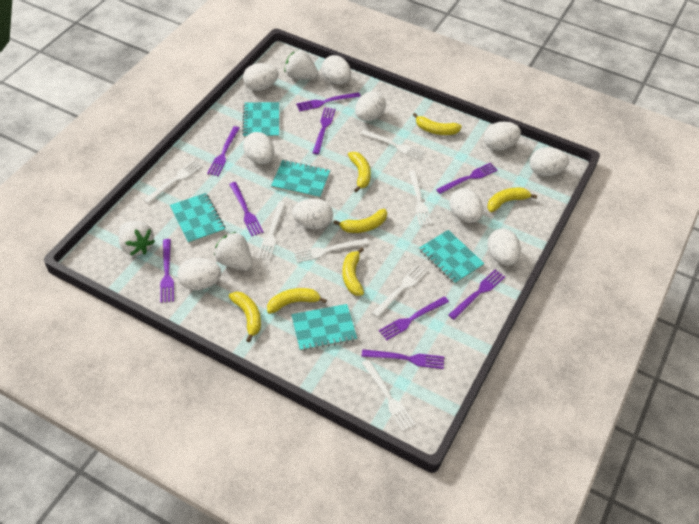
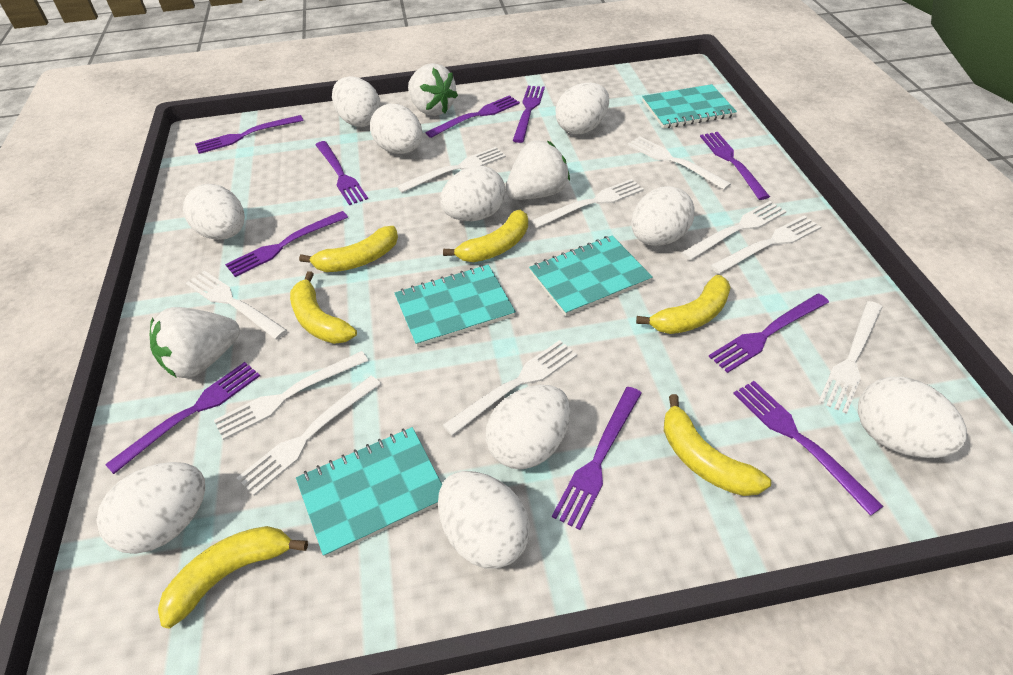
purple fork: [160,239,174,303] [207,126,240,177] [229,182,264,236] [296,92,361,112] [312,107,336,154] [362,349,444,369] [379,296,449,341] [436,163,497,194] [448,269,505,320] = 9 -> [105,362,260,474] [195,115,304,154] [225,211,348,277] [316,141,368,205] [425,95,520,138] [513,86,545,143] [552,387,642,530] [700,132,770,200] [709,293,829,373] [733,381,884,516] = 10
turquoise notebook: [170,193,225,244] [242,102,279,138] [271,160,330,198] [291,304,357,351] [419,230,485,284] = 5 -> [296,427,442,558] [394,265,516,347] [529,236,653,316] [642,84,737,129] = 4
white fork: [143,160,202,204] [257,201,286,260] [294,238,369,263] [360,130,425,160] [362,359,415,431] [372,264,427,318] [409,170,432,226] = 7 -> [186,271,287,339] [214,351,368,440] [237,376,381,496] [397,147,506,193] [443,340,577,436] [531,179,644,228] [627,136,731,190] [682,201,787,260] [710,215,821,274] [818,301,882,414] = 10
yellow banana: [229,292,261,342] [267,288,327,314] [333,209,387,233] [343,247,364,296] [348,152,371,193] [413,113,462,135] [487,188,537,212] = 7 -> [158,526,308,628] [290,271,357,344] [299,226,398,272] [443,210,528,262] [636,275,731,334] [664,394,771,496] = 6

